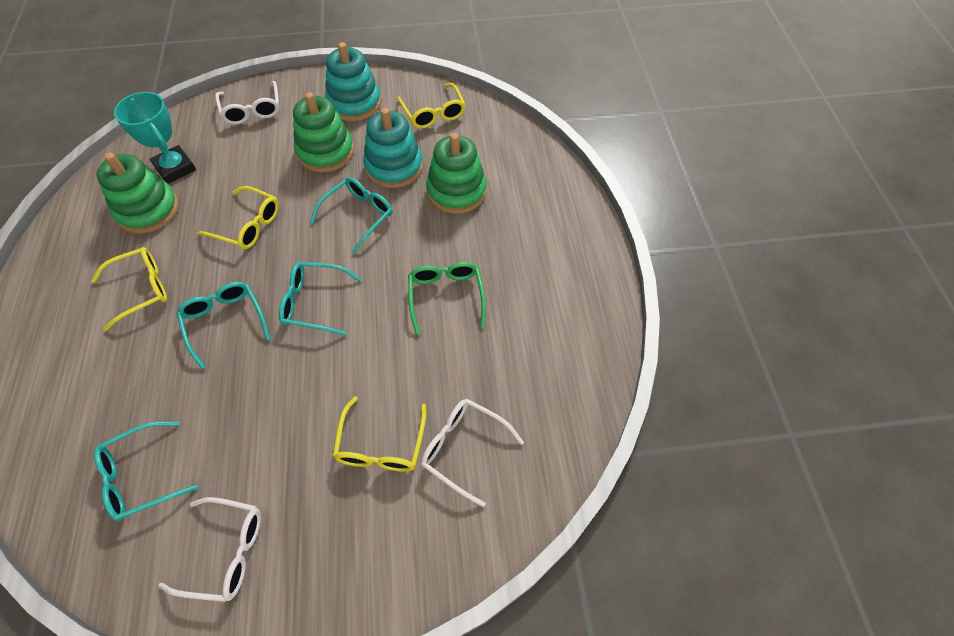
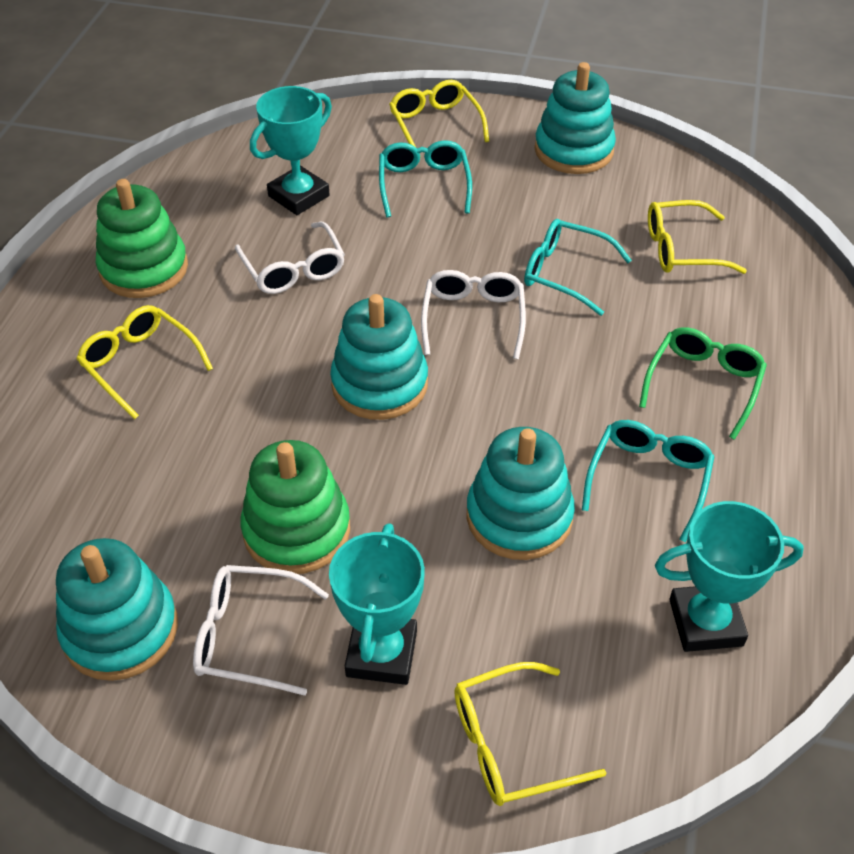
green stacking toy: [96,153,179,233] [293,92,354,172] [426,133,487,214] = 3 -> [96,179,188,298] [241,440,350,574] = 2
turquoise glasses: [94,421,198,521] [176,282,271,369] [279,262,362,336] [310,177,393,254] = 4 -> [379,140,472,218] [524,219,632,316] [582,420,714,542] = 3
turquoise stacking toy: [325,42,381,121] [363,108,423,188] = 2 -> [56,538,178,681] [330,294,428,420] [466,427,575,560] [535,62,616,174] = 4
turquoise trophy: [114,92,196,184] = 1 -> [250,86,332,215] [329,523,425,685] [655,501,804,652] = 3

